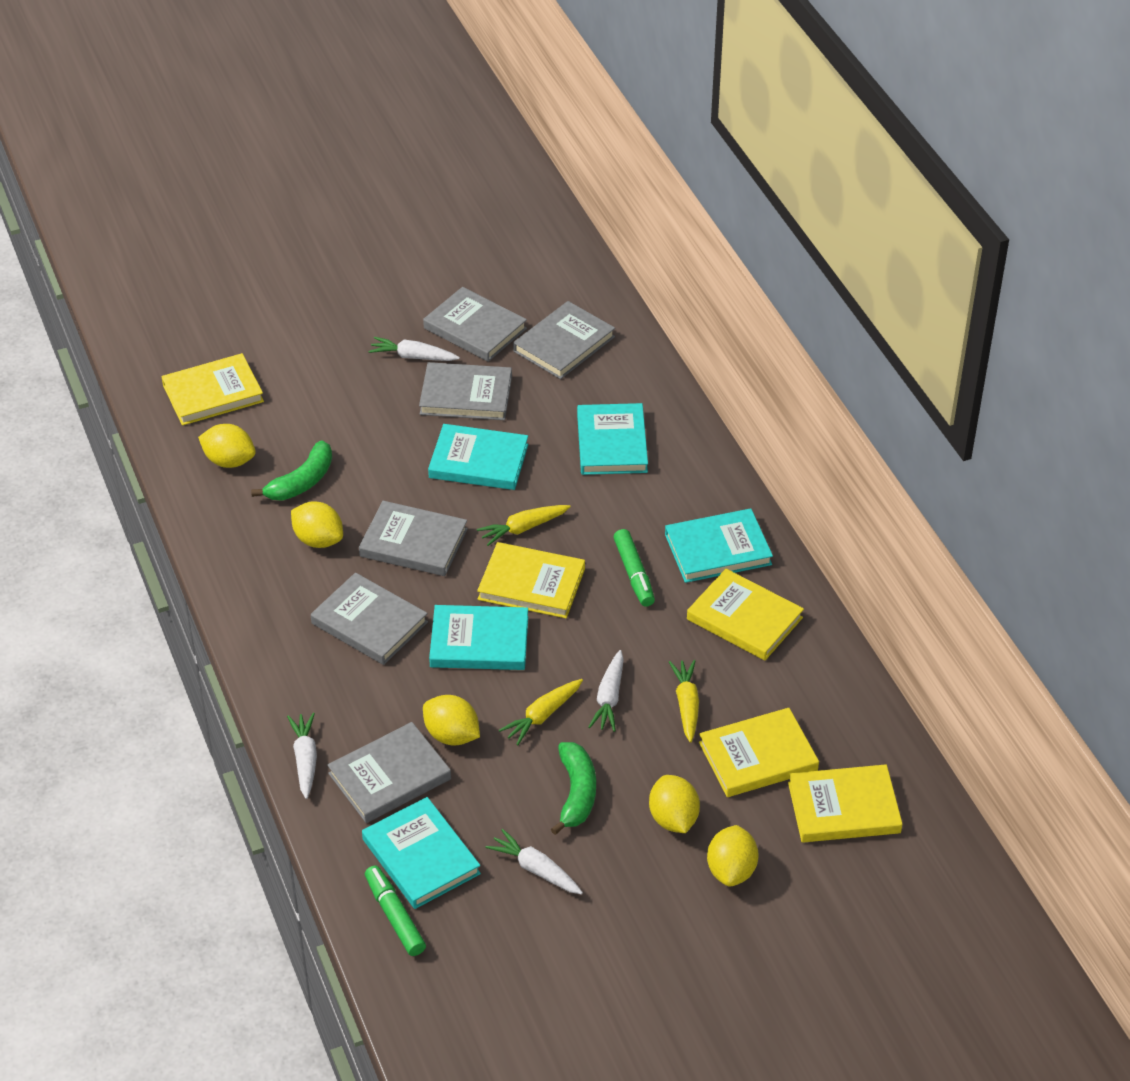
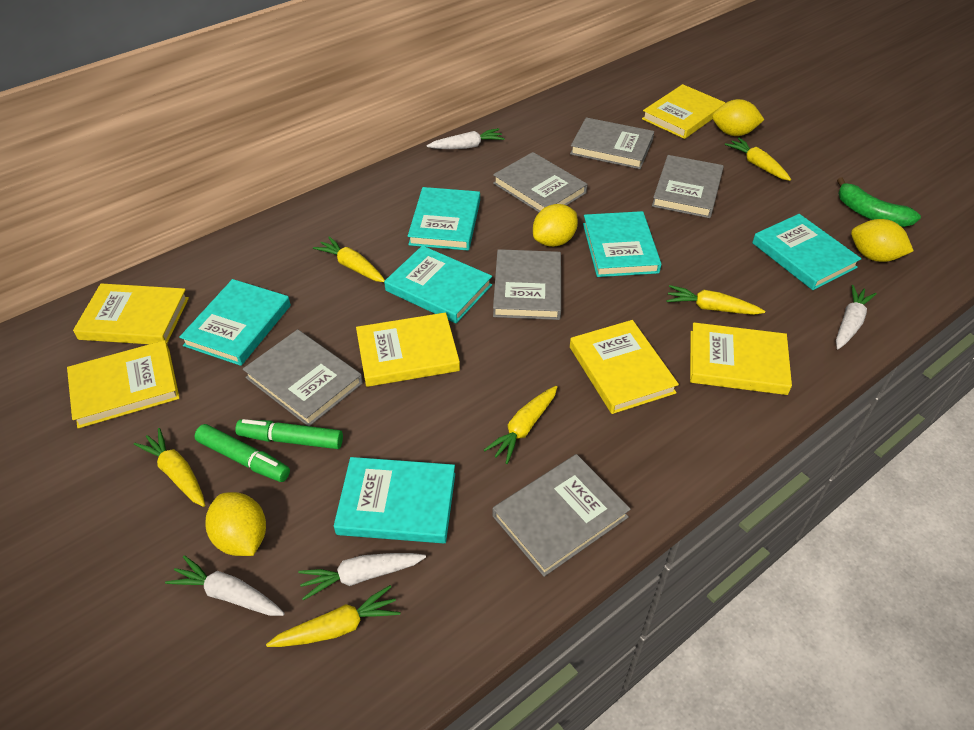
green banana: [251,440,332,501] [551,742,596,835] = 2 -> [837,178,921,227] = 1
turquoise book: [362,797,481,909] [428,424,528,490] [429,605,528,670] [577,403,648,475] [665,508,773,583] = 5 -> [179,279,291,366] [334,457,455,543] [384,246,492,323] [408,187,480,251] [583,211,661,277] [752,214,862,290] = 6
yellow book: [162,353,264,426] [477,542,585,618] [687,569,804,660] [699,708,819,797] [788,764,902,843] = 5 -> [67,340,180,428] [73,283,189,344] [356,312,460,387] [570,320,679,414] [642,84,725,139] [690,322,792,395] = 6
yellow carrot: [477,505,571,546] [499,679,583,745] [669,660,699,743] = 3 -> [134,428,205,507] [266,585,400,647] [313,236,385,282] [484,386,557,464] [666,285,765,315] [725,138,791,181] = 6
yellow lemon: [198,424,256,468] [291,502,343,548] [423,695,480,745] [649,775,700,833] [707,825,758,886] = 5 -> [206,492,266,556] [533,204,578,247] [712,99,764,136] [851,219,914,262] = 4

